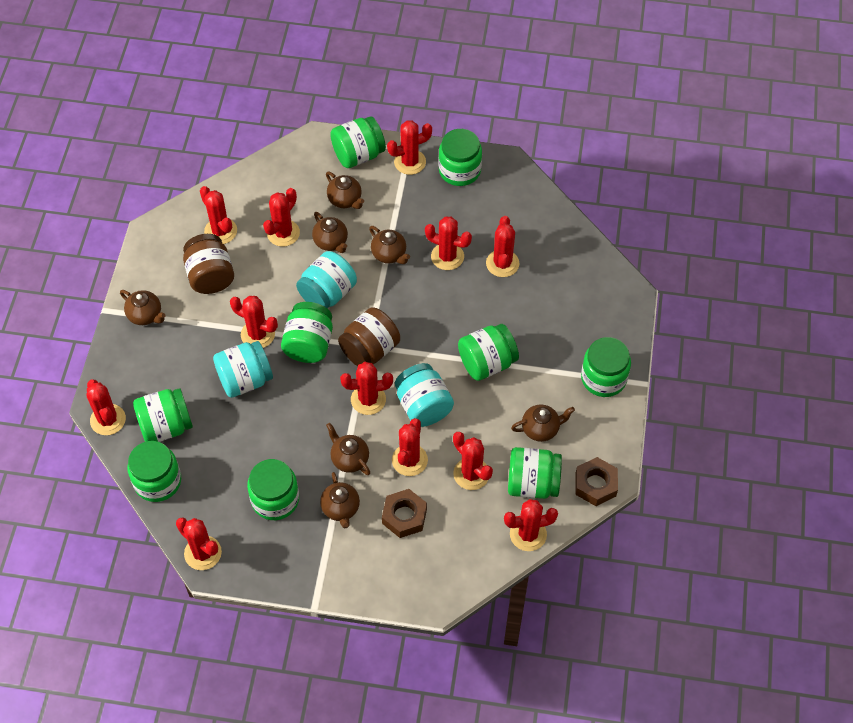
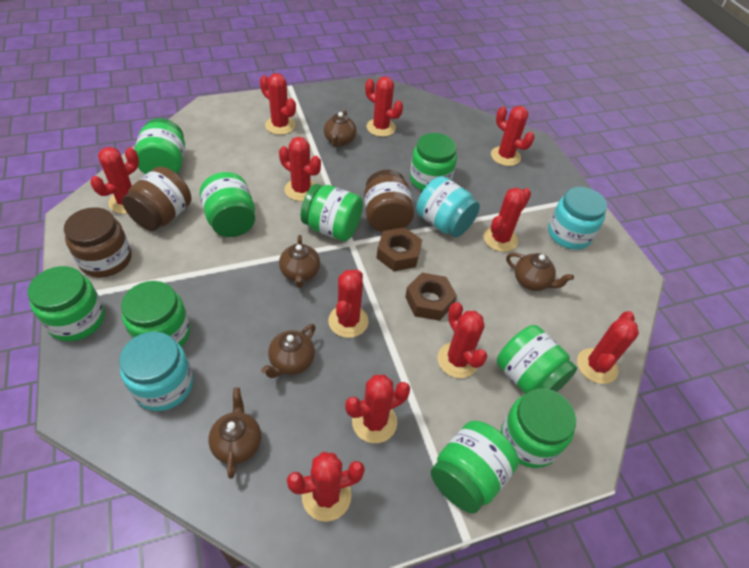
brown jar: [183,234,234,294] [338,307,400,366] = 2 -> [64,207,132,277] [122,167,191,231] [364,170,414,232] = 3
brown teapot: [120,290,166,325] [312,212,348,253] [320,472,360,528] [326,172,364,209] [326,423,370,475] [369,226,410,264] [511,404,575,442] = 7 -> [208,388,261,479] [261,324,316,378] [279,235,320,288] [324,110,357,147] [506,253,574,291] = 5
red cactus: [87,379,126,435] [176,517,222,570] [200,186,237,244] [230,296,278,348] [263,188,300,247] [340,362,393,415] [387,120,432,175] [392,418,428,476] [425,216,472,270] [453,432,493,490] [486,216,520,277] [504,499,558,551] = 12 -> [91,147,139,214] [260,73,296,135] [279,137,321,201] [287,452,365,522] [328,270,368,338] [345,375,410,443] [365,76,403,137] [437,302,488,378] [484,188,531,252] [491,106,534,166] [577,311,639,384] = 11

